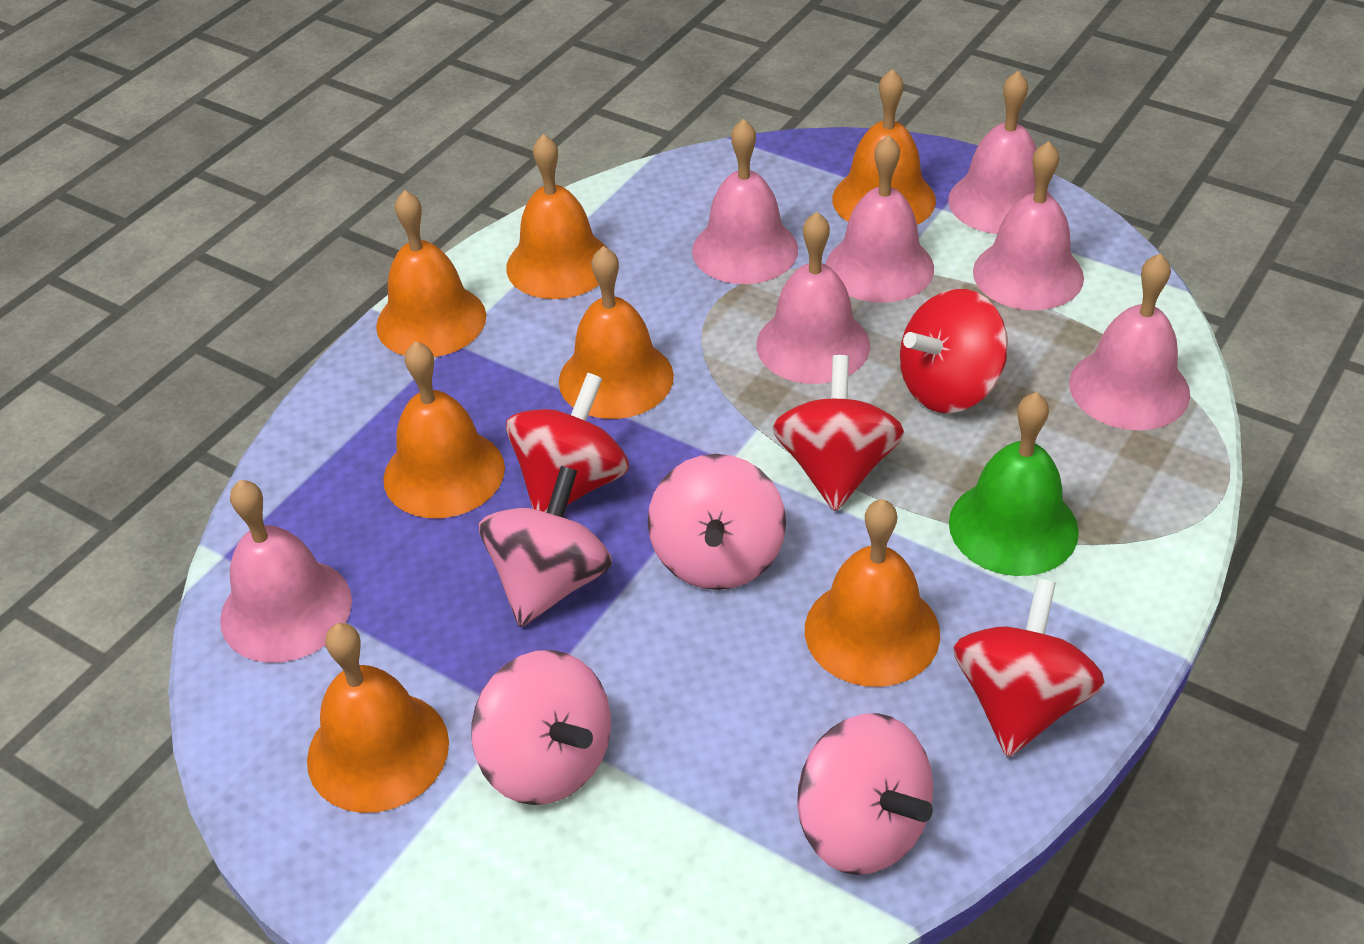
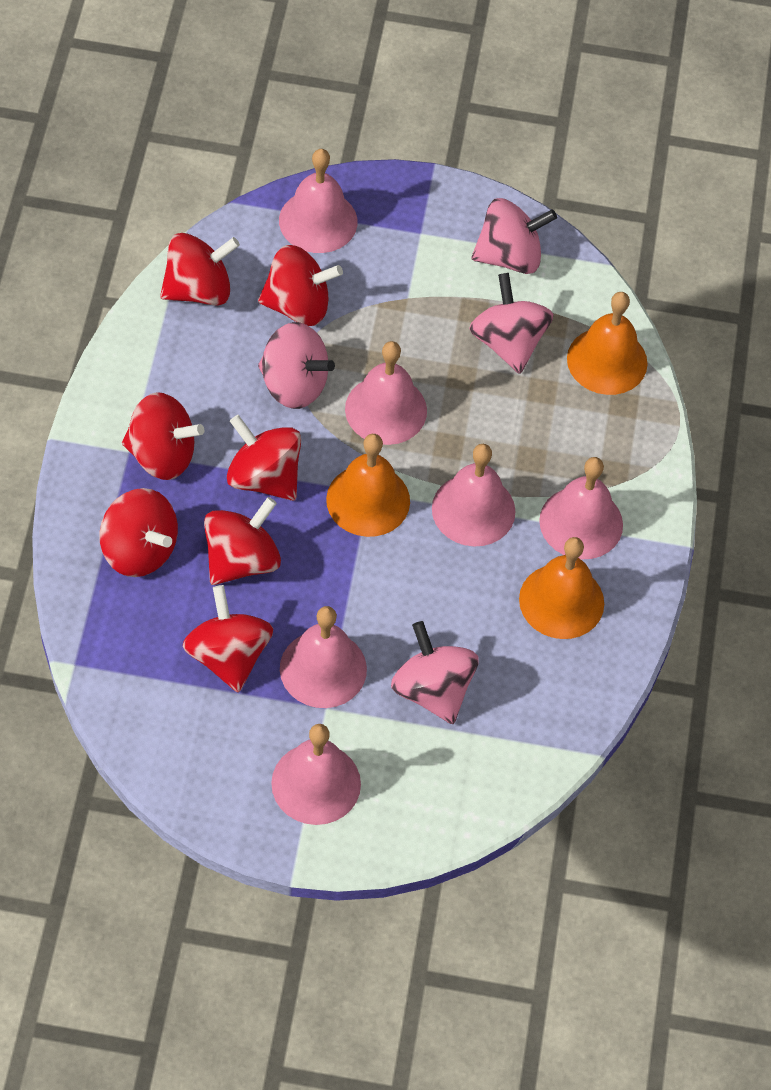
green bell: [949,392,1079,576] = 1 -> none = 0
orange bell: [307,623,449,813] [376,190,486,357] [383,341,505,518] [506,134,607,299] [559,246,674,419] [805,499,940,687] [832,69,936,225] = 7 -> [326,434,410,537] [519,537,604,639] [567,292,647,395] = 3
pink bell: [220,480,352,663] [692,119,798,284] [756,212,870,384] [826,135,934,303] [948,71,1051,234] [973,141,1084,310] [1069,253,1190,430] = 7 -> [271,724,361,825] [279,149,357,253] [280,606,367,708] [345,341,427,445] [432,444,516,546] [539,457,623,560] = 6
red spinning top: [506,373,629,513] [772,355,904,511] [900,289,1008,413] [953,578,1105,757] = 4 -> [100,488,178,577] [122,392,204,480] [160,233,240,306] [183,585,273,693] [204,497,281,585] [227,415,301,501] [258,245,343,326] = 7

